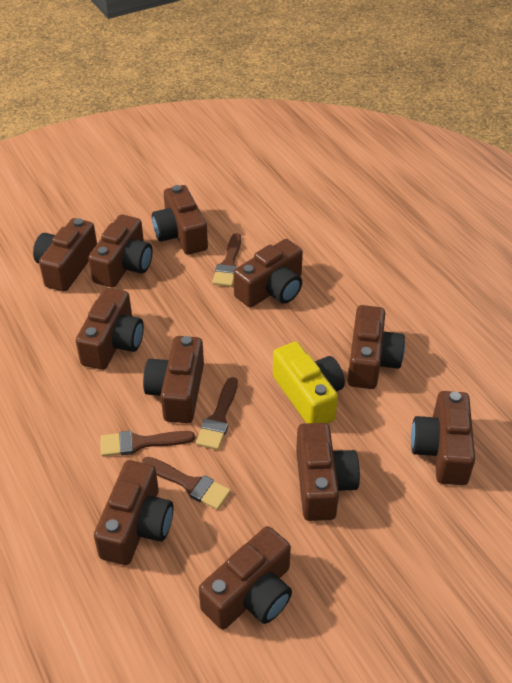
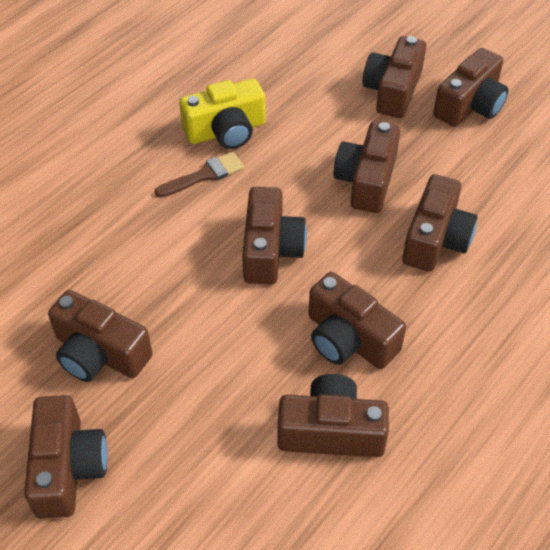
brown brush: [100,431,195,456] [142,457,231,510] [196,377,238,450] [212,233,241,287] = 4 -> [154,152,244,198] = 1
brown camera: [33,218,97,292] [76,288,144,370] [88,215,153,288] [94,460,173,565] [143,336,204,423] [152,185,208,255] [199,526,292,630] [233,239,303,308] [296,423,360,521] [348,305,405,389] [411,391,475,485] = 11 -> [24,395,108,519] [48,290,152,382] [242,187,307,285] [277,374,389,457] [308,272,406,369] [334,121,400,213] [362,36,426,118] [402,174,477,272] [433,48,509,127] = 9

